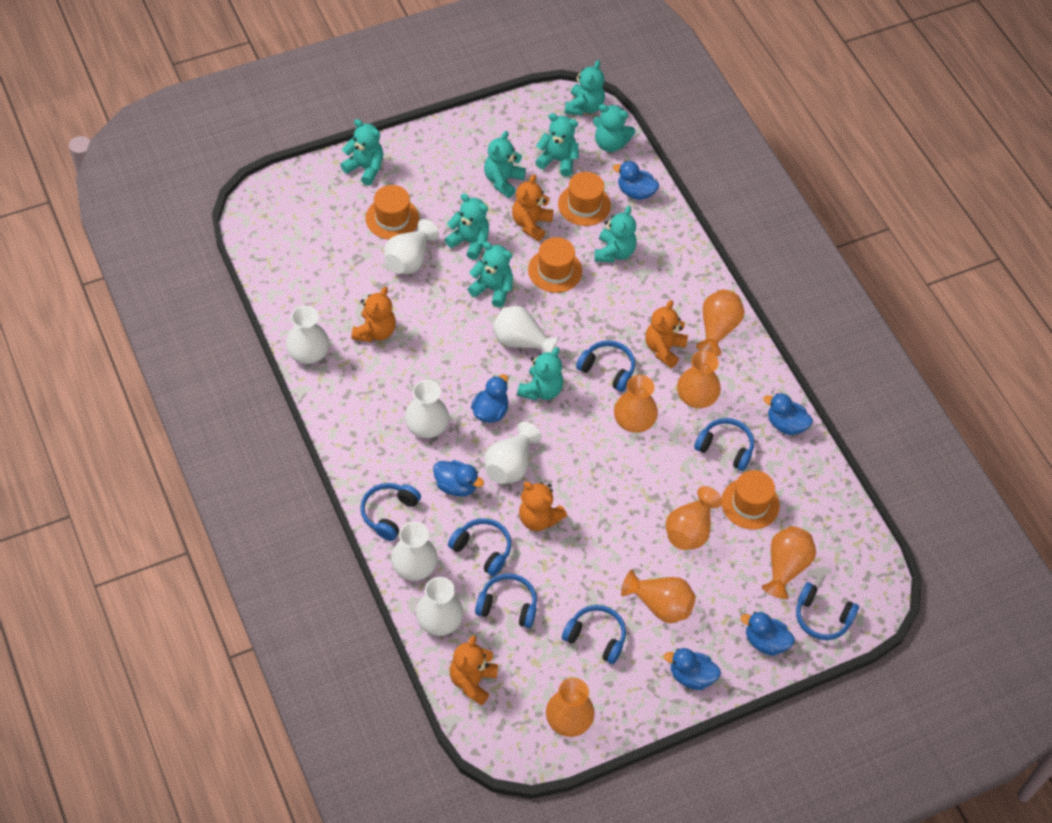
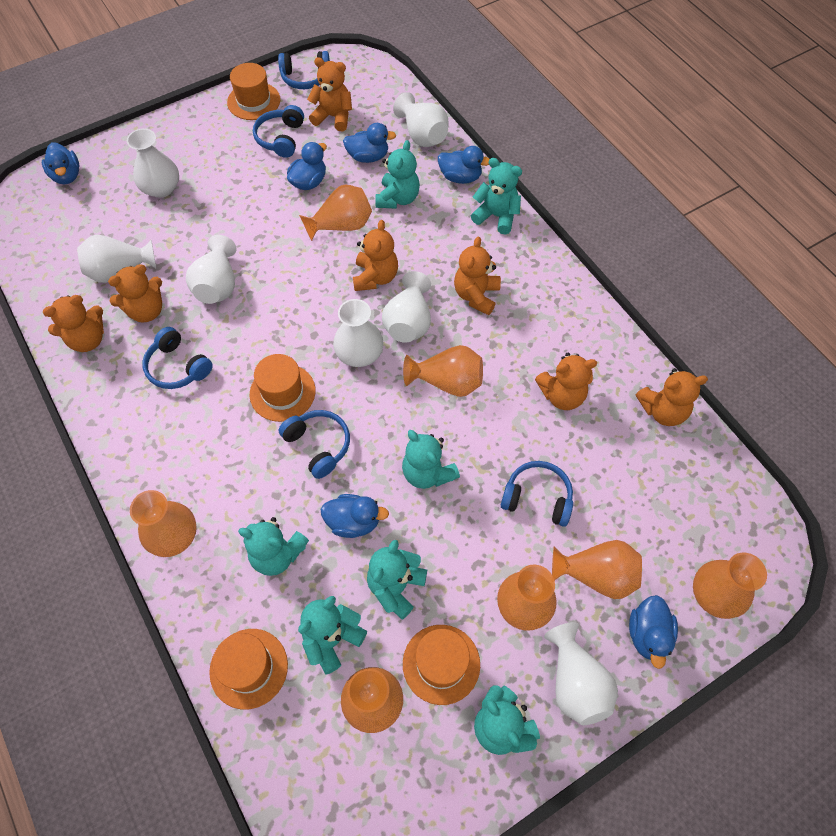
blue headphones: [360,483,421,541] [448,518,511,576] [475,573,537,628] [562,605,626,664] [576,340,635,392] [694,418,754,471] [796,582,859,640] = 7 -> [142,327,213,389] [253,105,304,158] [278,51,330,89] [279,410,350,479] [501,461,573,527] = 5
orange teddy bear: [351,287,396,342] [450,635,498,706] [512,174,554,241] [519,482,567,531] [645,300,688,368] = 5 -> [43,295,104,352] [108,264,162,323] [307,57,352,131] [353,220,398,291] [454,237,501,315] [535,353,597,410] [636,368,708,426] = 7
turquoise teddy bear: [340,119,384,185] [445,194,489,260] [468,242,513,308] [484,131,526,198] [517,347,563,401] [535,113,579,177] [565,60,605,116] [593,104,636,152] [594,206,637,263] = 9 -> [238,517,309,576] [298,596,367,674] [367,540,427,619] [375,140,420,209] [402,430,460,489] [471,158,522,235] [474,685,540,755] = 7

